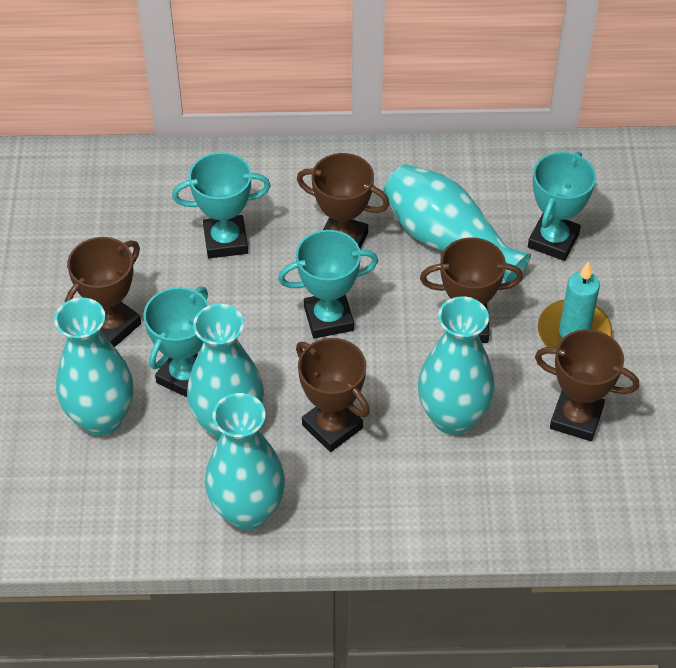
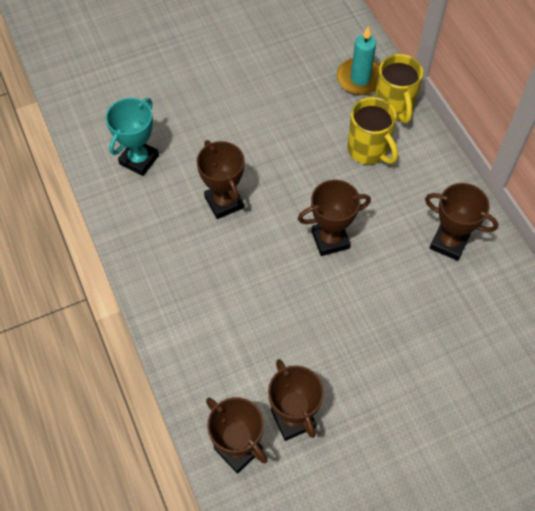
turquoise trophy: [144,287,209,397] [172,152,271,258] [278,230,378,339] [528,152,596,261] = 4 -> [106,98,159,176] = 1
turquoise vase: [54,298,134,436] [187,304,264,440] [205,393,285,530] [383,164,531,284] [418,296,495,435] = 5 -> none = 0
yellow mug: none = 0 -> [347,97,398,165] [375,54,423,123] = 2

